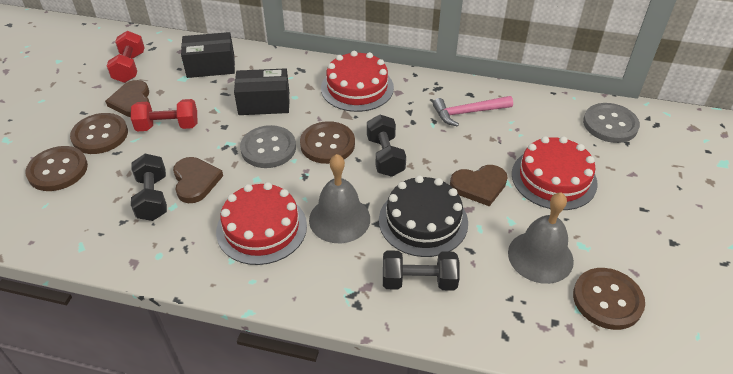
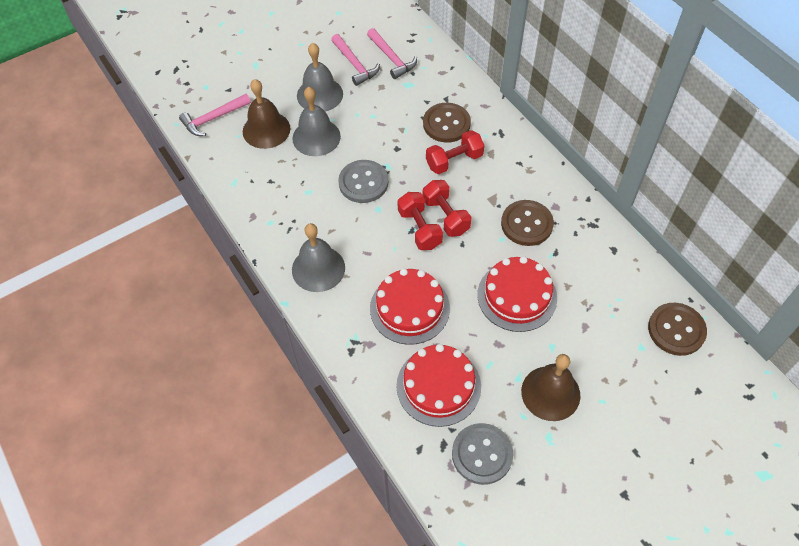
black box: [181,32,235,78] [234,68,289,115] = 2 -> none = 0
black cake: [379,175,468,257] = 1 -> none = 0
black dumbbell: [131,154,167,221] [367,115,406,177] [383,250,460,291] = 3 -> none = 0
brown bell: none = 0 -> [243,79,291,149] [521,354,581,421] = 2
brown button: [25,146,88,191] [70,113,128,154] [300,121,355,164] [573,268,645,330] = 4 -> [423,103,471,143] [501,200,554,246] [648,303,707,356] = 3
brown heart: [105,80,150,117] [173,157,223,203] [450,165,508,206] = 3 -> none = 0
grey bell: [309,154,370,243] [508,192,574,284] = 2 -> [292,87,341,156] [292,223,345,292] [297,43,343,112] = 3
pink hammer: [433,96,513,127] = 1 -> [179,94,251,136] [331,34,380,86] [367,28,417,79] = 3
red dumbbell: [107,31,145,83] [131,99,197,131] = 2 -> [397,192,443,250] [423,180,471,237] [426,130,484,174] = 3

